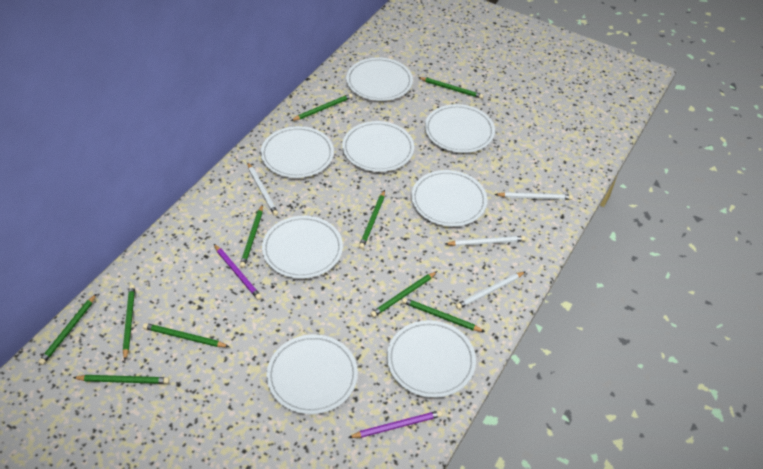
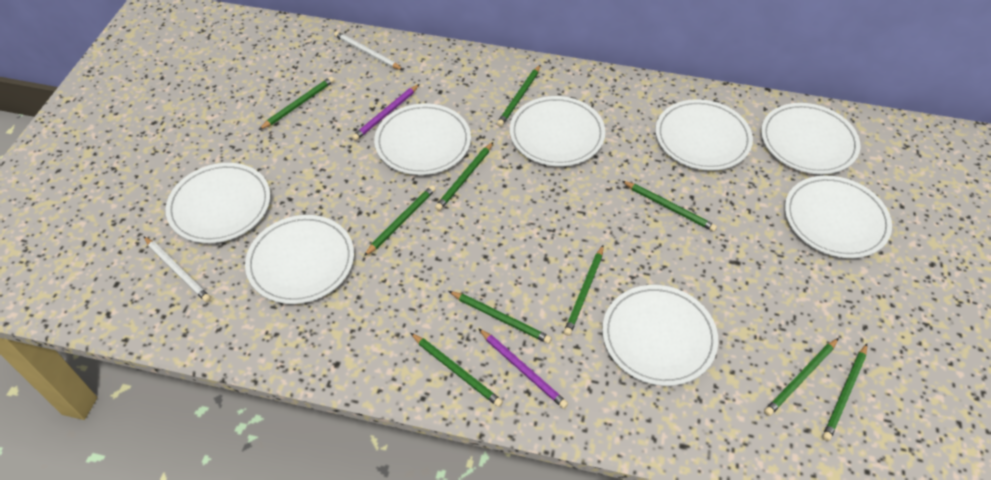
white pencil: [247,162,278,216] [445,236,526,246] [456,271,526,309] [495,192,573,200] = 4 -> [144,237,211,302] [334,31,403,70] = 2

